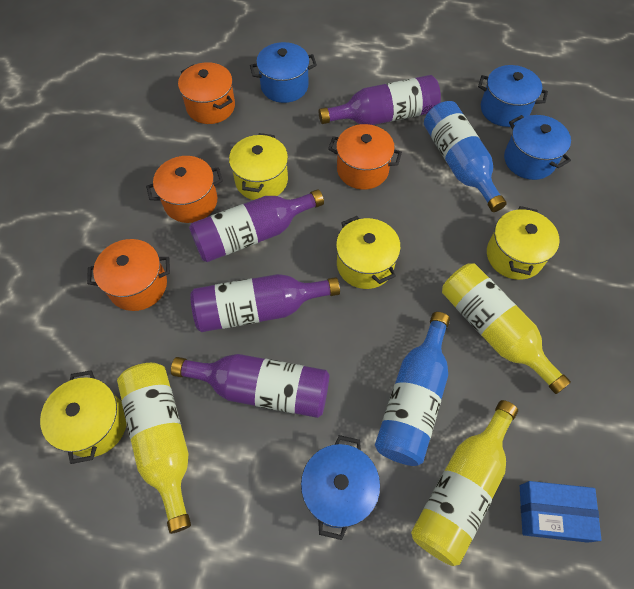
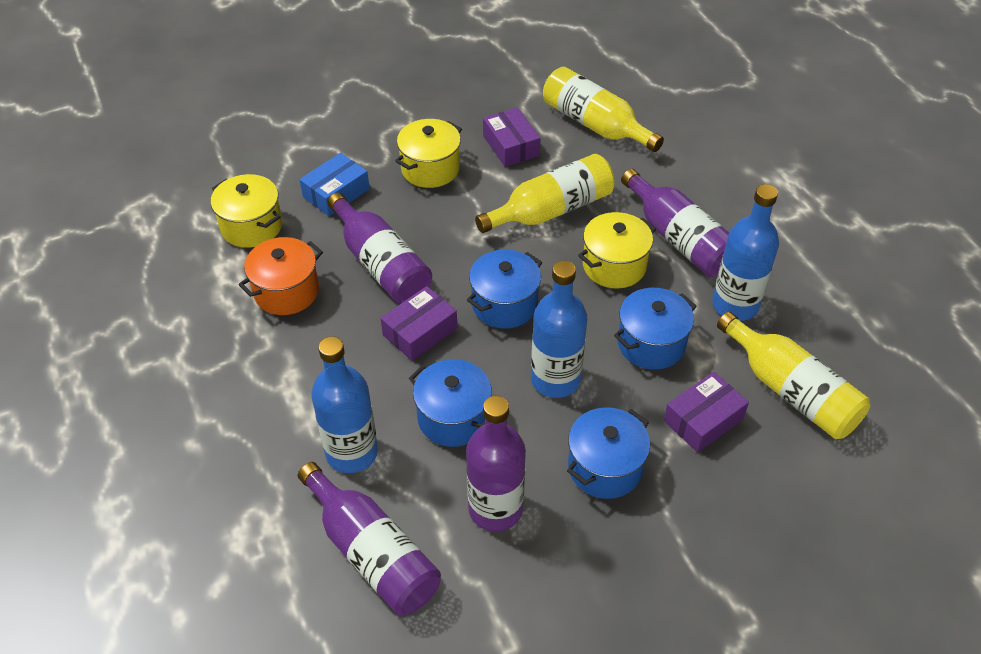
blue bottle: [375,312,450,466] [424,101,507,212] = 2 -> [311,336,378,473] [531,261,587,398] [712,184,779,321] = 3
orange pot: [87,239,170,311] [146,156,223,223] [178,62,235,124] [328,124,402,190] = 4 -> [238,237,323,315] = 1
purple box: none = 0 -> [381,286,457,361] [483,107,541,167] [664,372,749,453] = 3
yellow pot: [40,370,127,464] [229,133,288,200] [336,216,401,289] [487,206,559,280] = 4 -> [211,174,282,248] [395,119,462,188] [578,212,656,289] = 3

